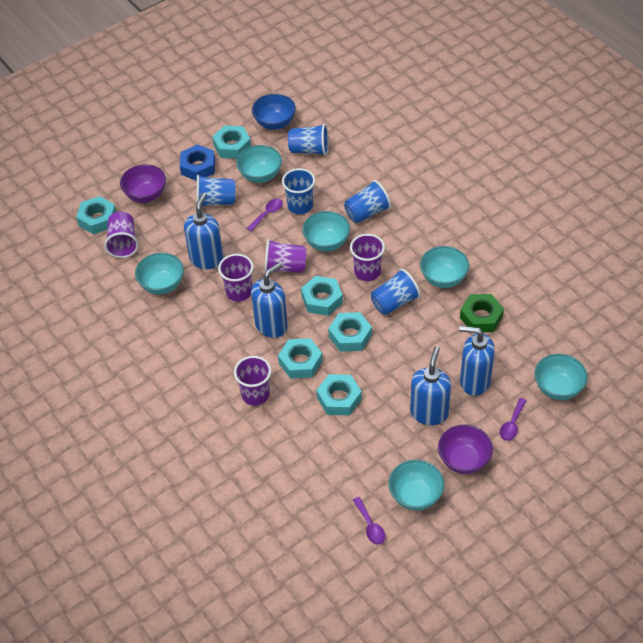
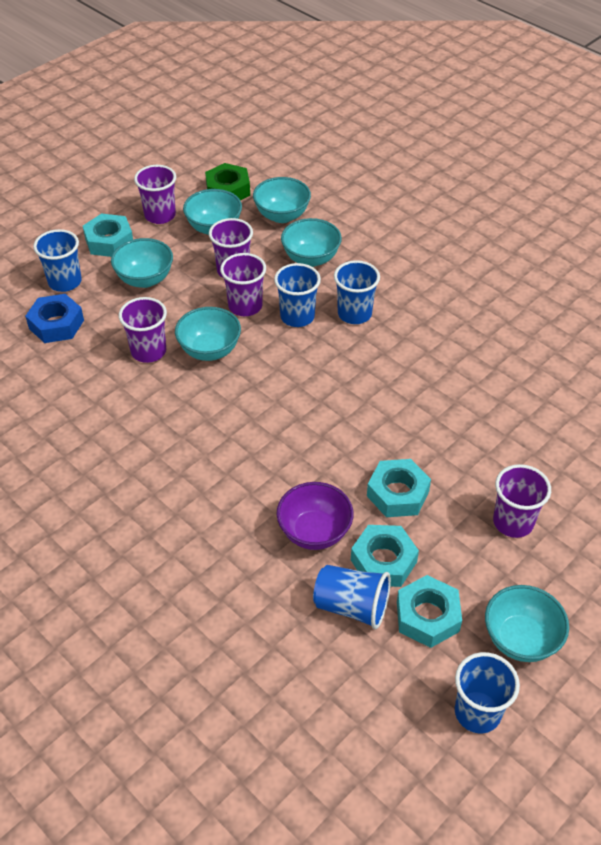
blue bowl: [252,94,296,130] = 1 -> none = 0
blue soap dispenser: [184,193,224,269] [251,262,288,338] [410,346,451,425] [459,326,495,396] = 4 -> none = 0
purple bowl: [120,164,166,203] [438,425,493,474] = 2 -> [276,482,354,550] = 1
purple spoon: [247,199,283,231] [353,497,386,545] [500,398,527,441] = 3 -> none = 0
turquoise nut: [76,196,116,235] [212,125,251,159] [278,338,323,379] [301,276,343,316] [317,374,362,415] [328,312,372,352] = 6 -> [83,214,133,257] [351,525,419,587] [367,459,431,517] [397,575,462,648] = 4

